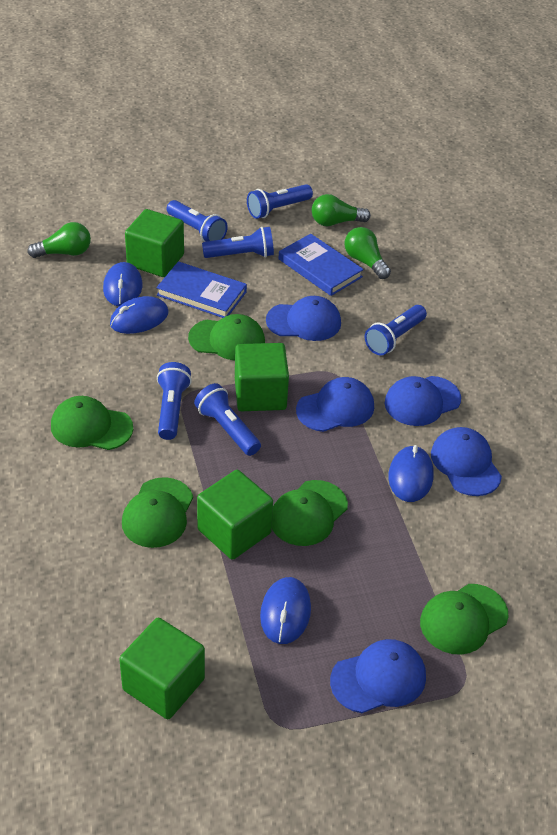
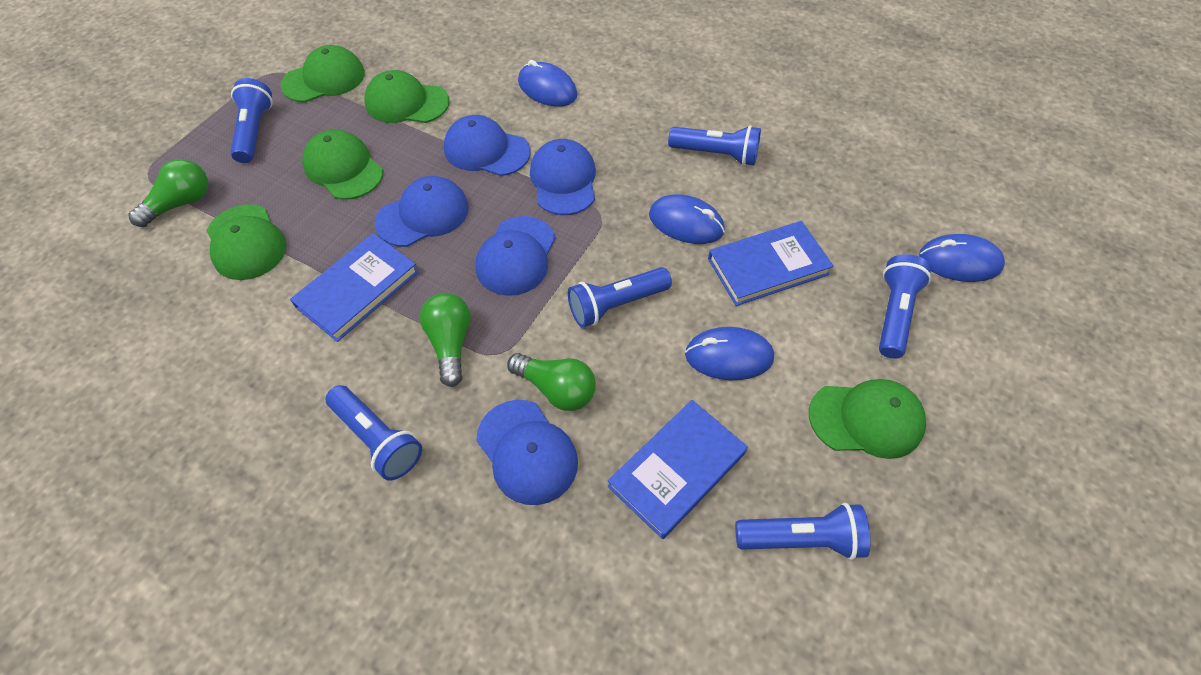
blue book: [156,261,247,318] [279,234,364,296] = 2 -> [290,233,419,342] [608,400,748,539] [708,221,833,306] = 3
green cube: [119,618,205,719] [125,209,184,277] [197,470,273,560] [235,343,289,411] = 4 -> none = 0

